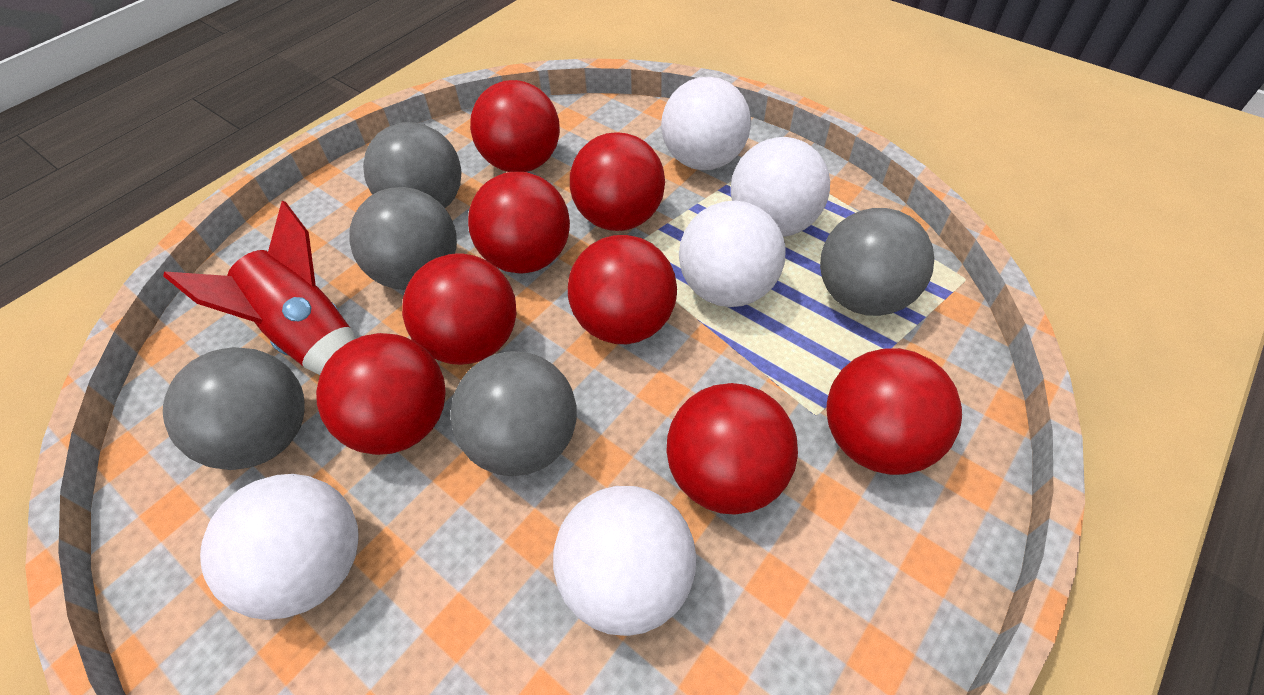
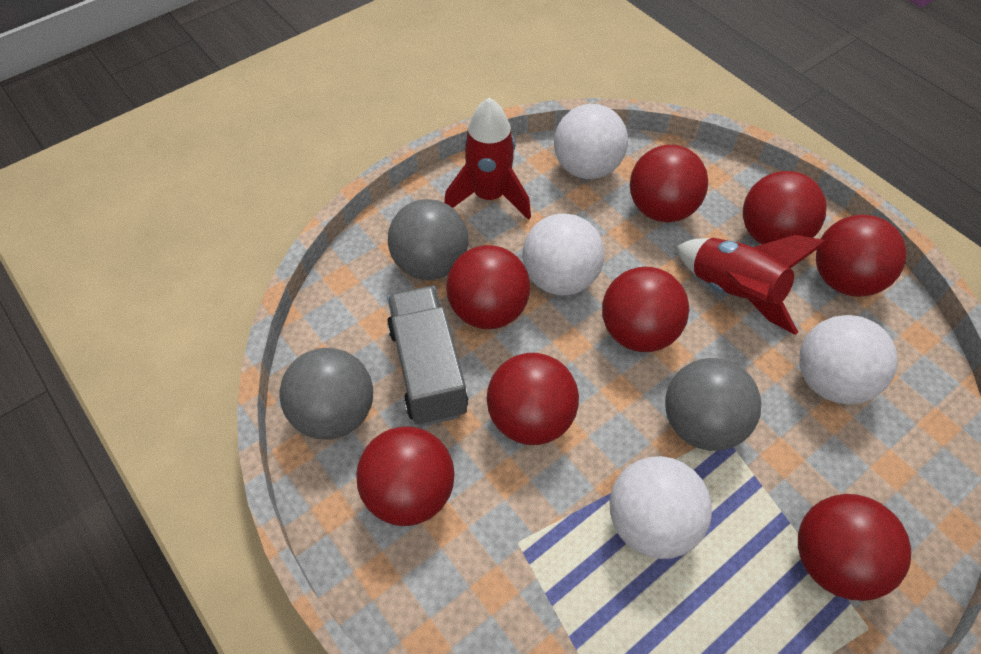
grey ball: [163,347,305,470] [349,187,457,290] [363,122,462,208] [450,351,577,476] [820,208,934,316] = 5 -> [279,348,373,440] [388,199,468,280] [665,358,762,451] = 3
grey truck: none = 0 -> [387,286,468,426] = 1
red rocket: [163,201,356,375] = 1 -> [444,98,531,220] [677,235,827,335] = 2
white ball: [200,474,359,620] [553,486,696,636] [661,77,751,170] [679,201,786,307] [731,137,830,237] = 5 -> [522,213,604,295] [554,104,628,179] [610,456,712,559] [799,315,898,404] = 4

